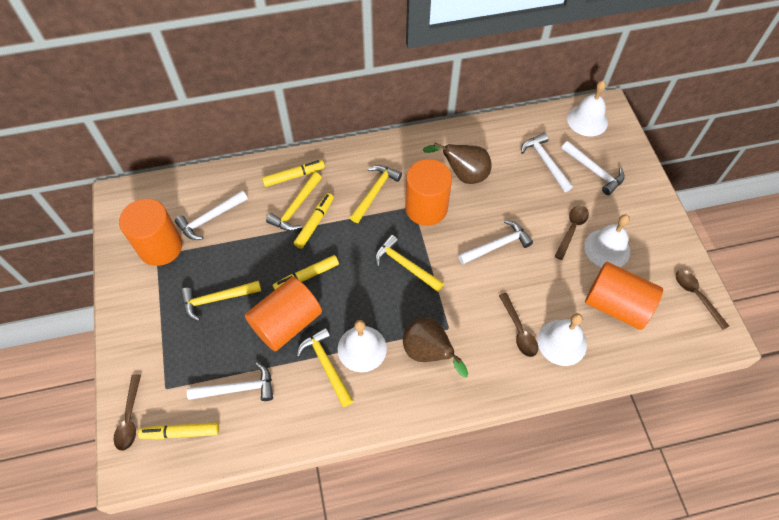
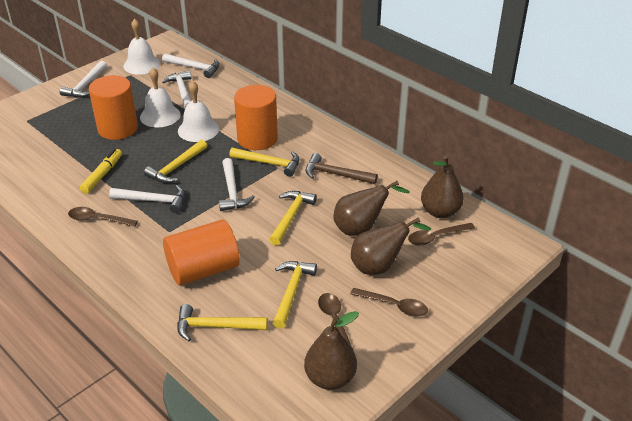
brown hammer: none = 0 -> [306,153,378,184] = 1
brown pear: [403,318,468,377] [423,143,492,184] = 2 -> [304,311,359,390] [333,181,410,236] [351,217,431,275] [421,155,464,218] = 4
orange cylinder: [119,199,182,266] [245,277,322,351] [405,159,452,226] [585,262,663,330] = 4 -> [89,75,138,140] [163,220,240,286] [234,85,278,150] = 3
white bell: [338,320,387,372] [538,313,587,366] [567,80,608,136] [584,214,630,267] = 4 -> [123,19,161,75] [140,68,181,127] [178,81,219,142] = 3
yellow marker: [138,422,219,439] [262,160,325,187] [273,255,339,290] [294,193,334,249] = 4 -> [80,149,122,194] = 1

